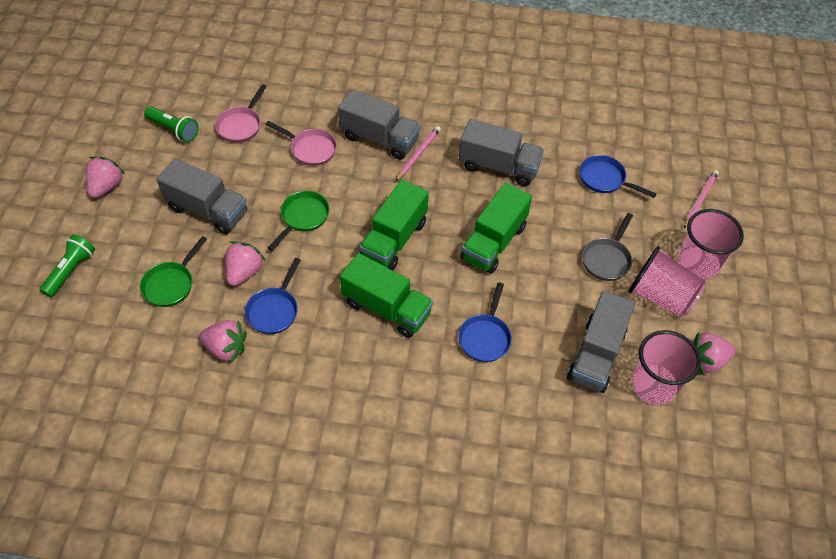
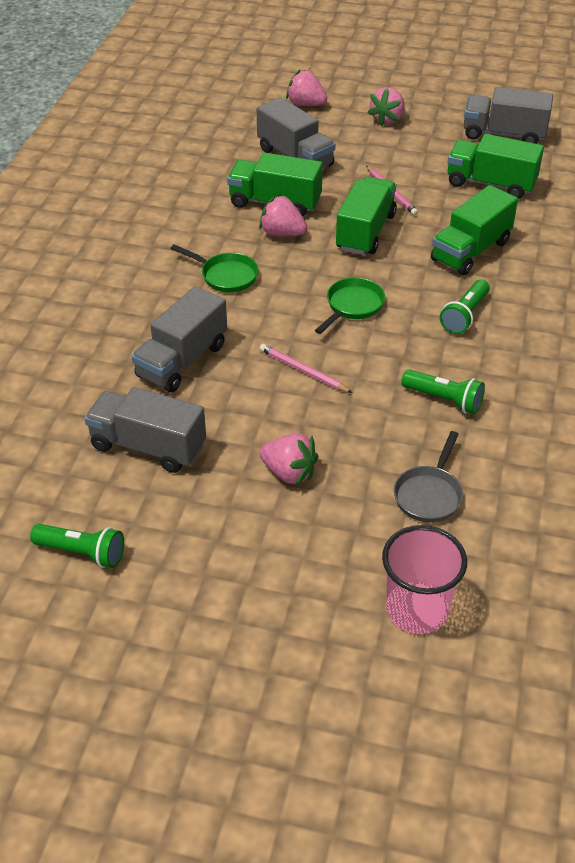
blue pan: [245,258,301,334] [459,282,512,362] [580,155,656,198] = 3 -> none = 0
green flashlight: [40,234,95,297] [144,106,199,142] = 2 -> [30,524,124,568] [402,370,485,414] [440,279,490,334] = 3
green truck: [340,253,433,338] [359,180,429,270] [460,183,532,274] = 3 -> [227,152,323,217] [336,177,397,255] [431,185,518,276] [448,134,544,199] = 4
pink cup: [628,246,706,317] [632,330,701,405] [678,209,744,280] = 3 -> [382,525,467,634] = 1
pink pan: [215,84,267,143] [266,121,337,166] = 2 -> none = 0

